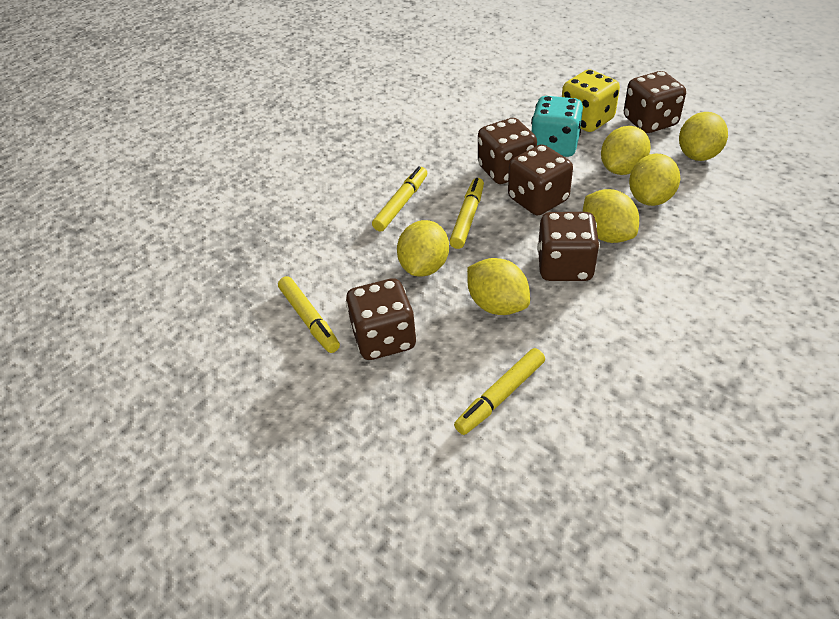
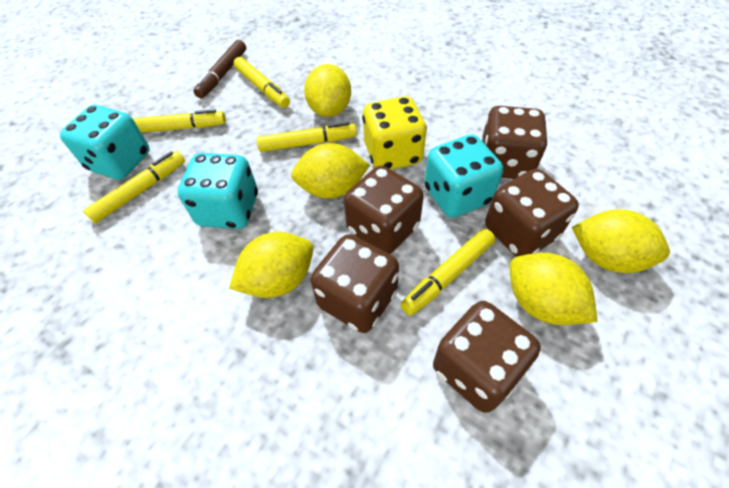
brown marker: none = 0 -> [193,40,246,98] = 1
turquoise dice: [531,96,583,157] = 1 -> [60,105,150,180] [178,153,258,229] [424,134,503,218] = 3
yellow lemon: [397,220,449,277] [467,258,530,315] [583,189,639,243] [601,126,651,175] [629,154,680,206] [679,112,728,161] = 6 -> [229,232,313,298] [291,143,370,199] [304,64,351,117] [510,253,597,325] [572,209,670,273] = 5
yellow marker: [278,276,340,353] [372,166,427,232] [449,178,484,249] [454,348,545,435] = 4 -> [83,151,185,223] [133,109,226,133] [233,57,290,108] [257,122,357,152] [401,229,495,316] = 5

